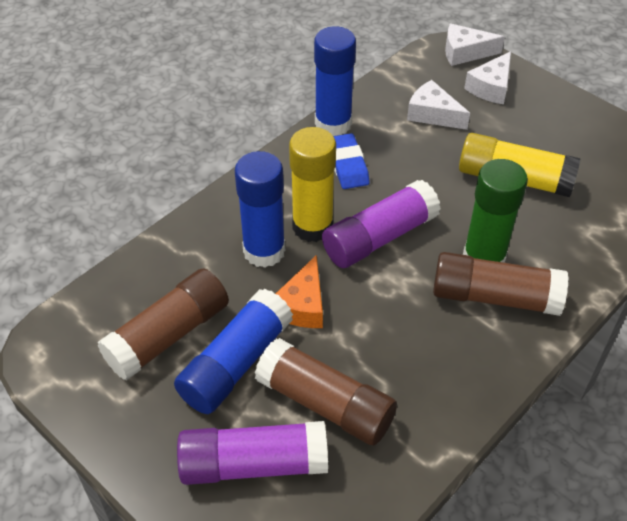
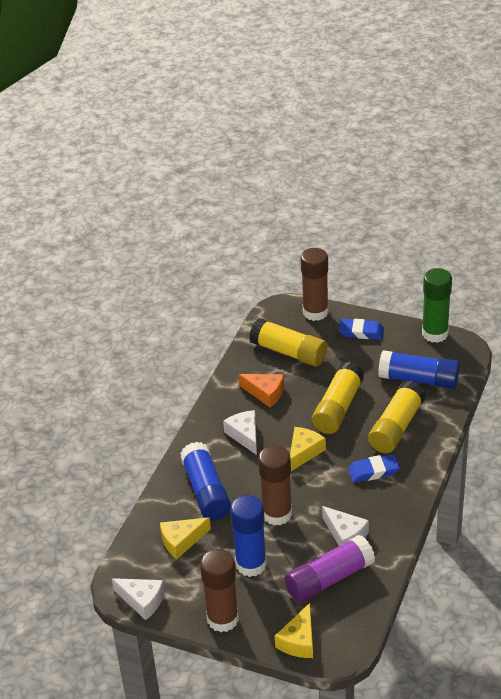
blue eraser: [333,133,370,189] = 1 -> [339,319,384,339] [348,454,400,483] = 2
purple glue stick: [177,421,328,485] [322,180,441,268] = 2 -> [285,535,375,603] = 1
yellow cheese: none = 0 -> [160,517,211,559] [275,603,313,658] [290,427,326,471] = 3
yellow glue stick: [289,127,336,242] [459,133,581,197] = 2 -> [249,318,327,367] [312,362,364,434] [368,381,426,453] = 3

